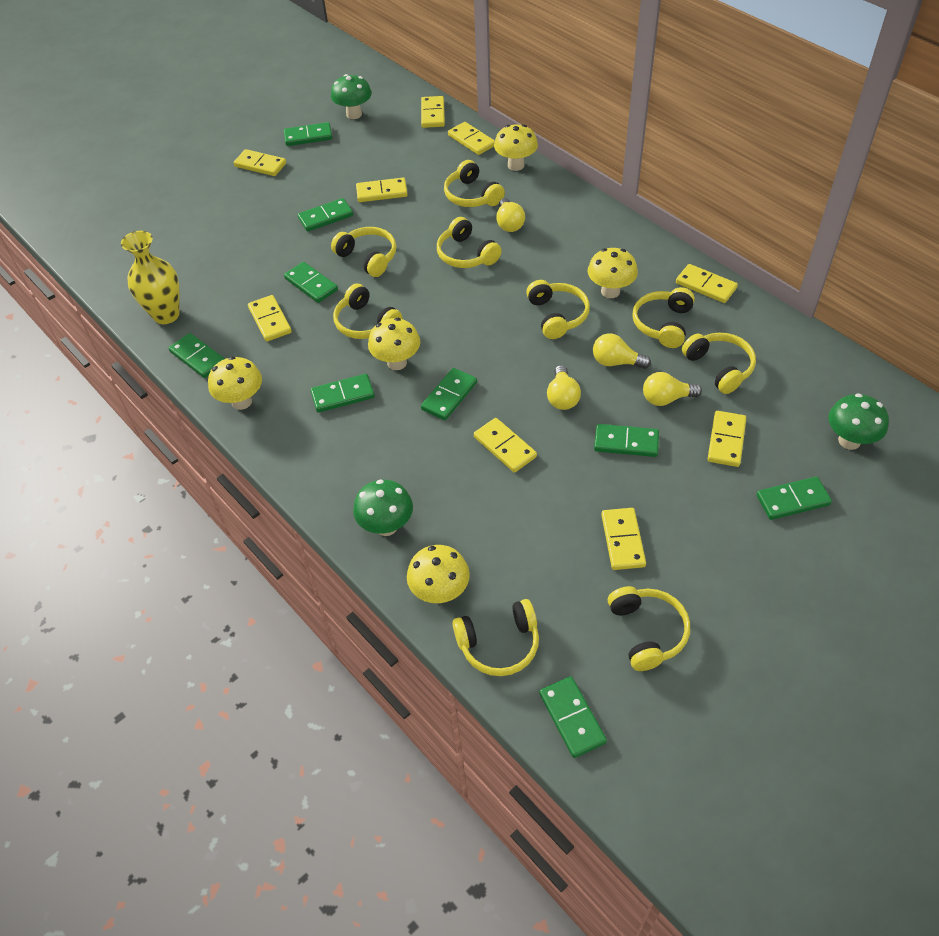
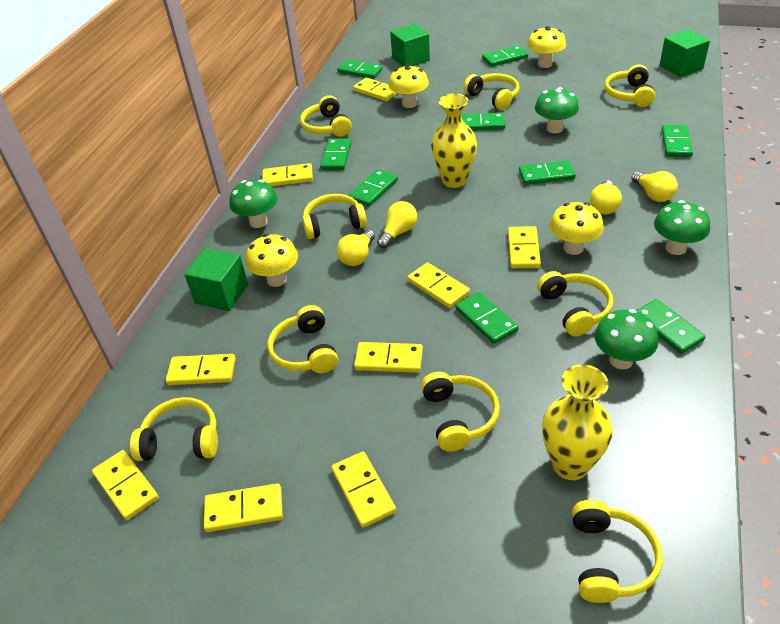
green cube: none = 0 -> [184,248,248,311] [390,24,430,67] [659,29,710,77] = 3
green mushroom: [331,74,372,119] [353,480,413,536] [828,393,889,450] = 3 -> [229,180,277,228] [535,87,579,133] [594,309,658,370] [654,200,710,255] = 4
yellow mushroom: [208,356,262,410] [368,318,420,370] [407,545,470,603] [494,124,538,171] [588,248,638,298] = 5 -> [246,234,298,287] [389,65,429,108] [527,26,566,68] [550,202,604,255] = 4
yellow vase: [121,231,180,324] = 1 -> [431,94,477,188] [542,364,613,480] = 2

